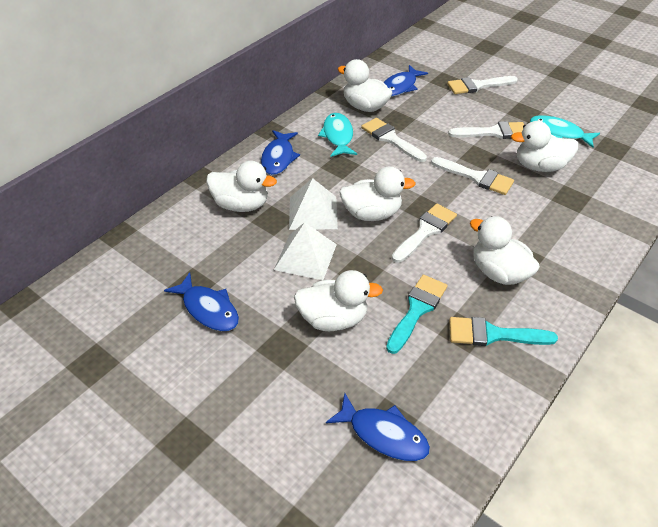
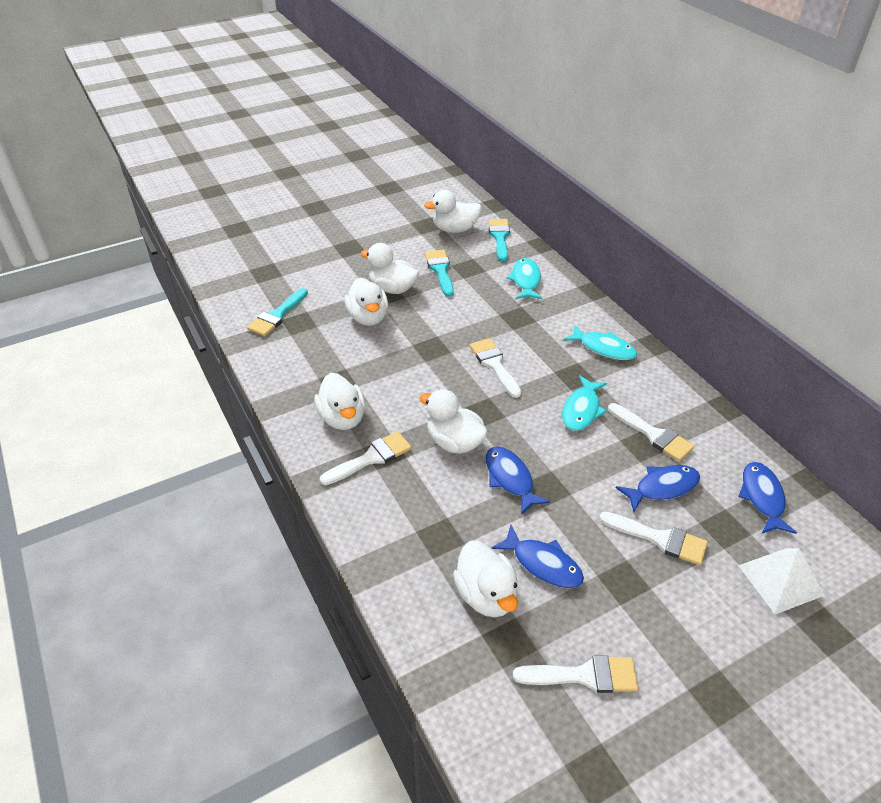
turquoise brush: [386,275,448,354] [449,317,558,346] = 2 -> [247,288,308,336] [425,249,454,297] [489,219,510,261] = 3
turquoise fish: [318,113,357,157] [530,115,600,148] = 2 -> [507,258,542,299] [562,375,607,431] [563,325,637,360] = 3
white pyramid: [274,222,337,280] [289,178,338,230] = 2 -> [738,548,825,615] = 1

